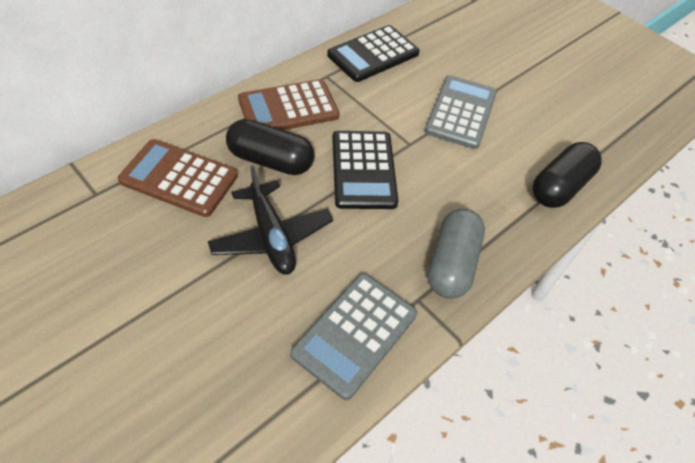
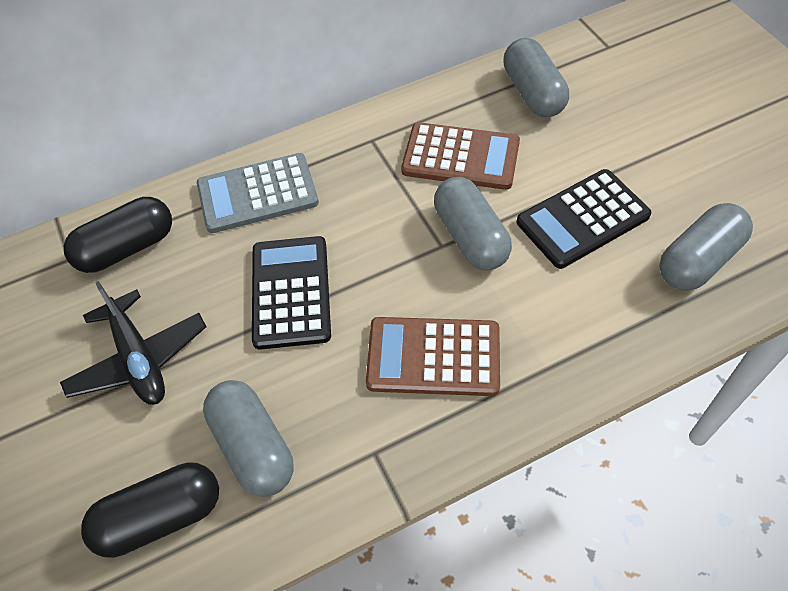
grey calculator: [290,273,417,400] [424,75,497,149] = 2 -> [197,153,319,233] = 1
grey capsule: [427,208,485,299] = 1 -> [203,380,294,497] [434,177,512,270] [503,38,569,117] [659,203,753,291] = 4

